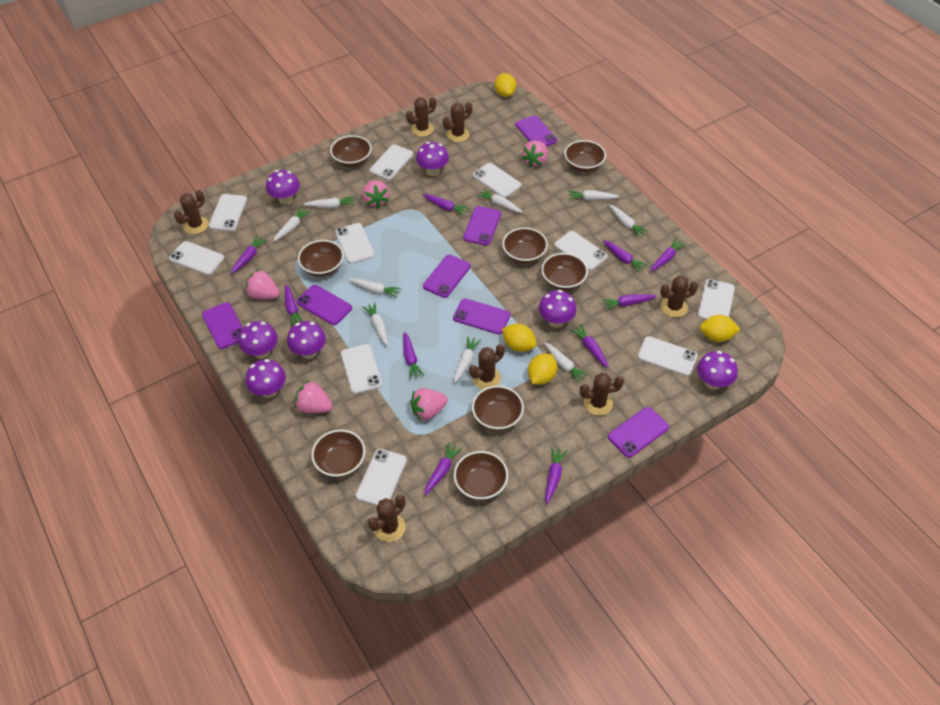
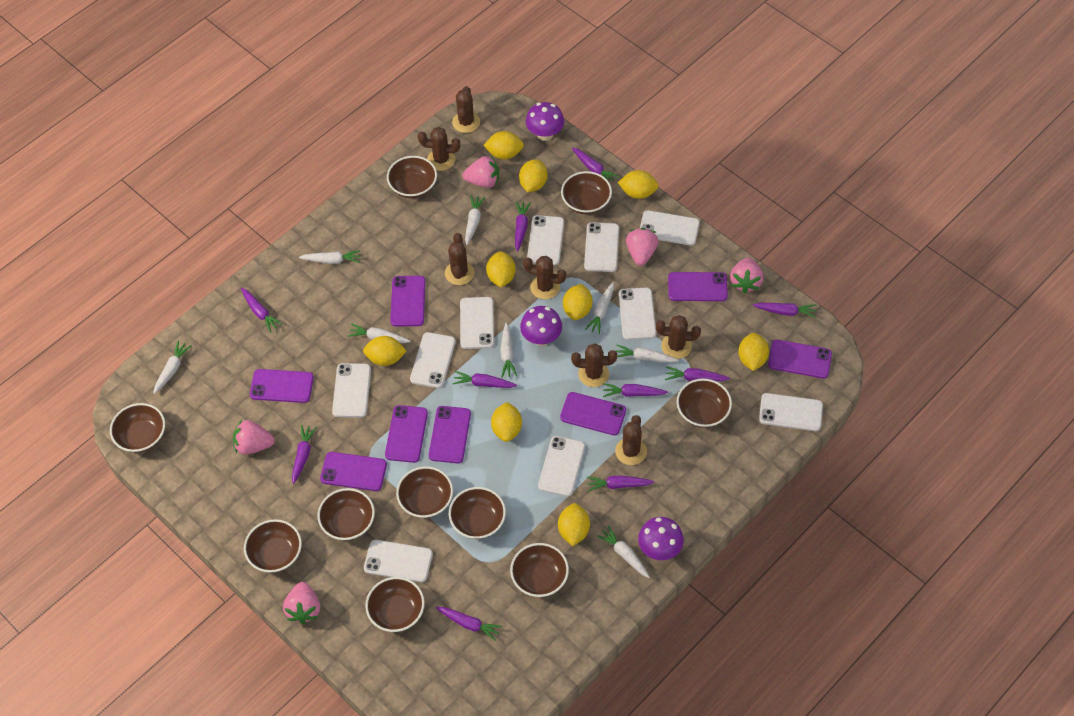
brown bowl: [298,240,344,277] [311,430,365,477] [330,135,372,167] [453,451,508,500] [472,385,524,431] [502,227,548,264] [541,253,588,291] [564,140,606,172] = 8 -> [110,403,165,453] [244,519,302,573] [318,488,375,541] [365,577,425,632] [387,156,437,198] [396,466,453,518] [449,487,506,539] [510,543,569,597] [561,171,612,215] [676,378,732,428] = 10
purple mushroom: [239,321,278,359] [246,359,286,398] [266,170,300,205] [287,321,326,359] [416,142,449,176] [539,290,576,328] [697,351,738,390] = 7 -> [520,306,562,346] [526,102,564,141] [638,517,684,560] = 3
purple phone: [202,302,243,349] [296,285,352,325] [423,255,471,298] [453,298,511,334] [463,206,501,245] [515,115,557,146] [608,407,669,458] = 7 -> [250,369,314,403] [320,452,387,491] [385,405,428,463] [390,276,426,327] [429,406,471,464] [560,392,626,435] [668,272,728,301] [768,339,832,379] = 8
white carrot: [273,207,311,241] [303,196,354,208] [348,278,401,298] [362,302,388,346] [454,336,481,383] [477,188,523,213] [544,342,589,384] [568,190,619,200] [609,204,648,238] = 9 -> [153,341,192,394] [299,250,360,264] [348,324,411,343] [465,195,485,245] [500,322,517,378] [585,282,614,334] [597,526,650,578] [615,344,679,363] = 8
yellow lemon: [495,73,516,97] [502,324,536,352] [528,353,557,385] [700,315,740,342] = 4 -> [363,336,407,366] [483,131,524,159] [486,251,516,287] [491,402,522,442] [519,159,547,192] [558,503,590,546] [563,284,593,320] [617,170,659,199] [738,333,769,371] = 9

